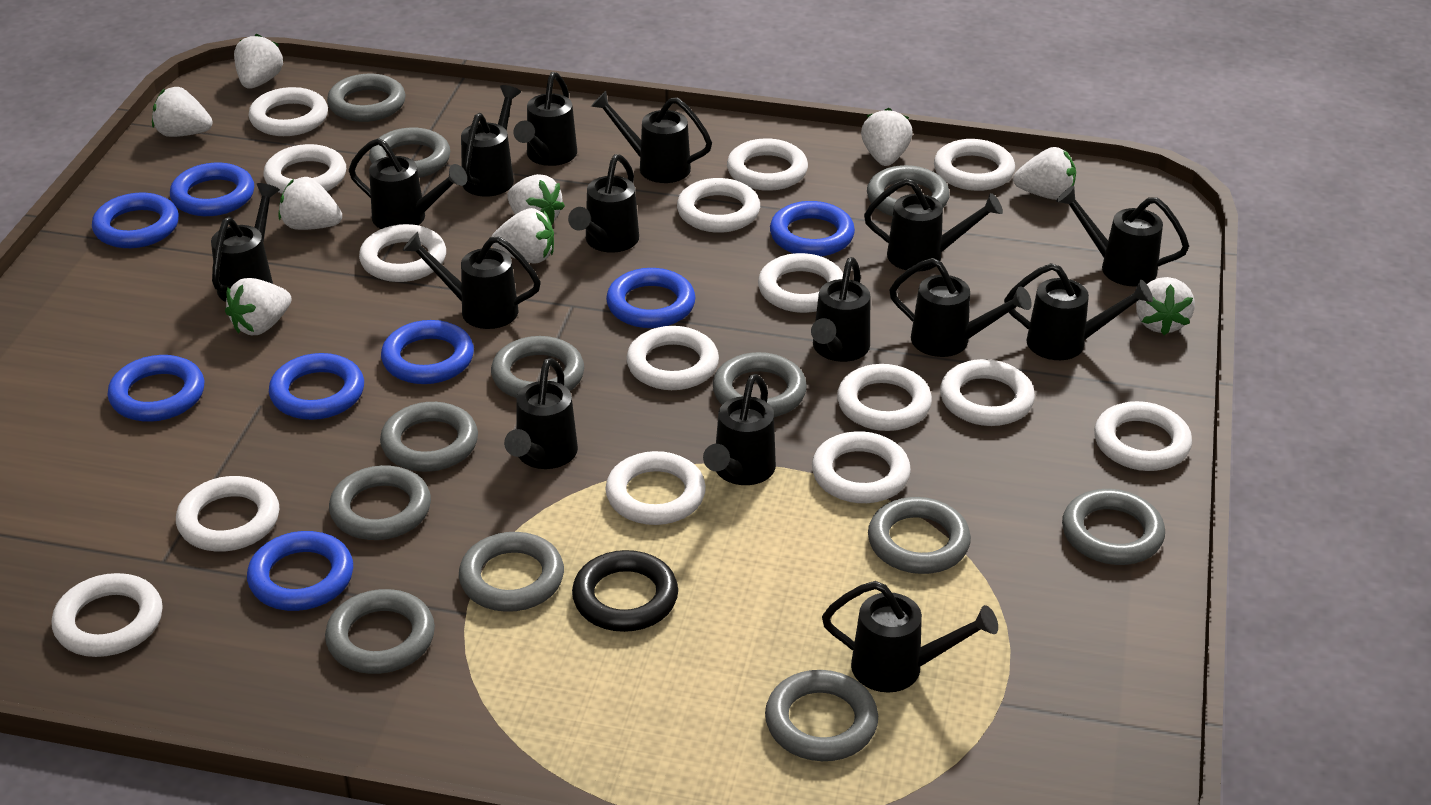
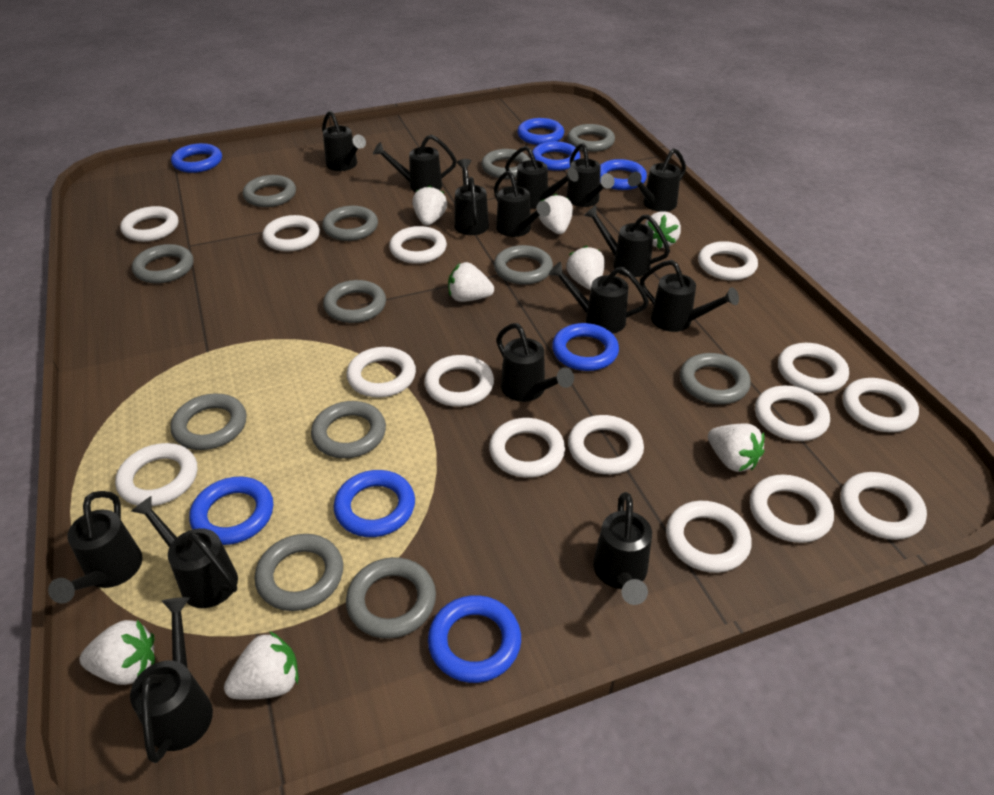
black ring: [572,550,678,632] = 1 -> none = 0
white strawberry: [152,87,212,137] [225,278,292,335] [234,34,283,89] [278,177,342,230] [491,208,554,264] [507,174,565,225] [861,108,913,166] [1013,147,1076,200] [1136,277,1195,335] = 9 -> [79,620,155,685] [224,631,298,700] [412,185,447,226] [448,262,494,302] [538,193,573,234] [566,246,605,290] [645,211,681,249] [708,423,765,472] = 8

